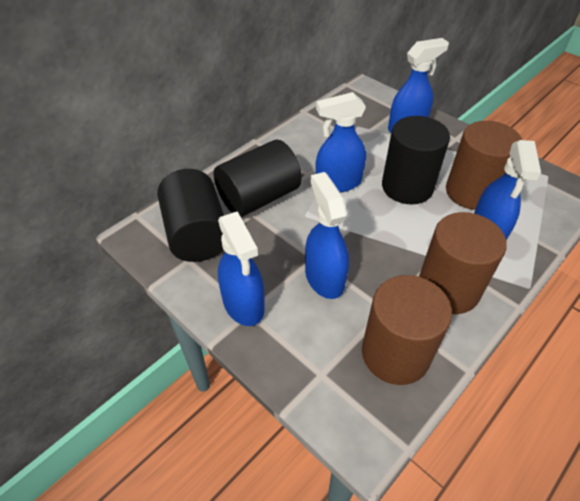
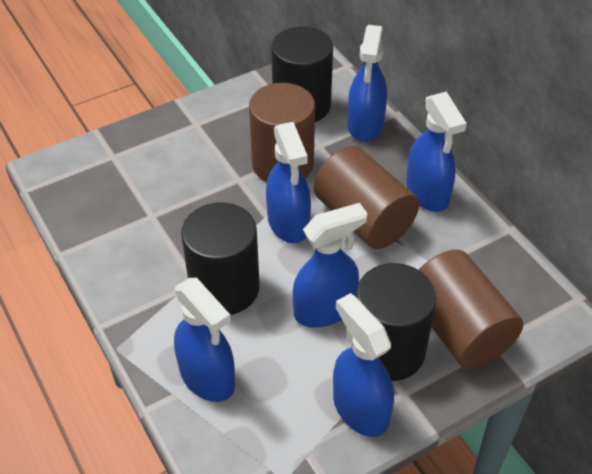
blue spray bottle: [218,211,265,326] [305,172,349,299] [315,92,366,193] [388,38,449,133] [474,140,541,240] = 5 -> [174,278,235,402] [266,122,311,243] [293,203,367,328] [333,293,394,437] [348,25,387,141] [406,91,467,212] = 6

